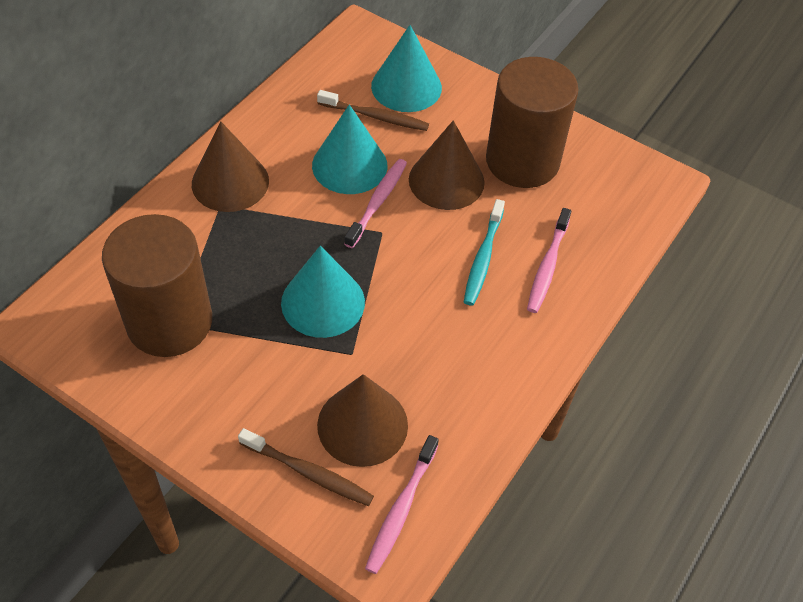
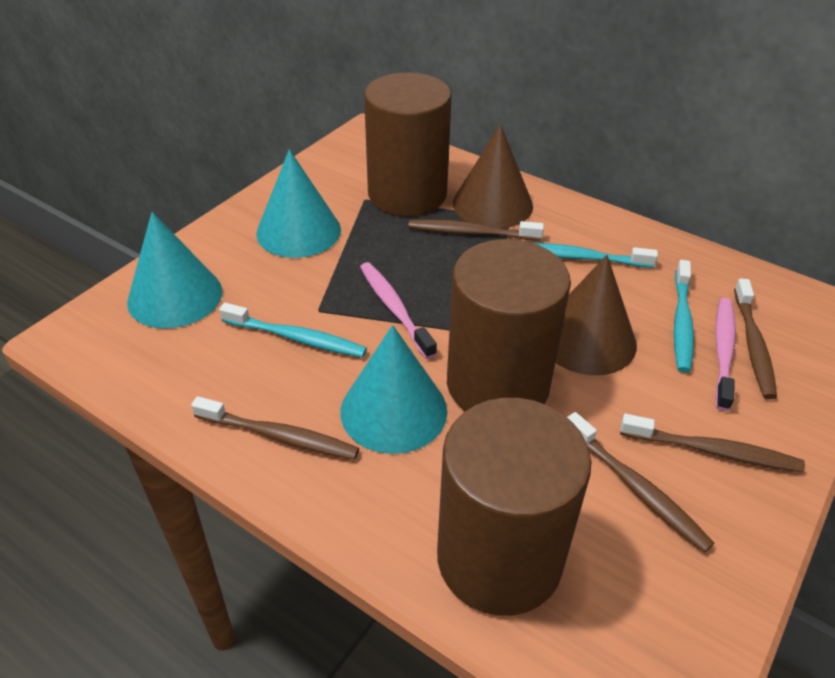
brown cone: [192,121,269,212] [317,374,408,467] [409,120,485,210] = 3 -> [453,124,533,229] [555,255,637,375] = 2
brown cylinder: [102,214,212,357] [486,57,579,188] = 2 -> [364,72,452,216] [437,398,591,616] [447,239,571,411] = 3
brown toothbrush: [238,428,374,506] [317,90,429,131] = 2 -> [191,396,359,460] [408,219,544,241] [567,412,714,553] [620,414,805,473] [734,278,777,399] = 5
pink toothbrush: [344,159,407,248] [365,435,439,574] [527,208,571,313] = 3 -> [360,262,437,359] [715,298,736,411] = 2
turquoise toothbrush: [464,199,505,306] = 1 -> [219,303,367,358] [534,243,658,268] [674,260,694,373] = 3

